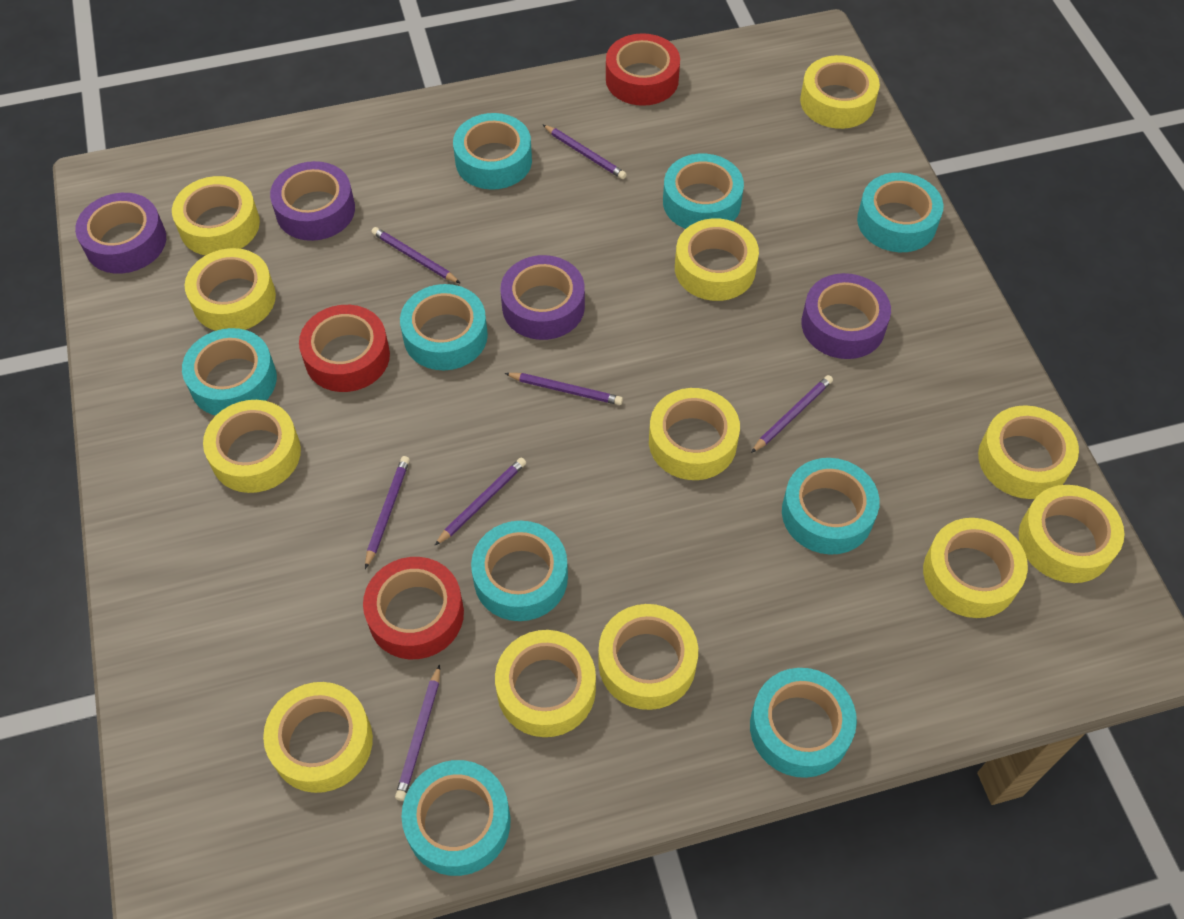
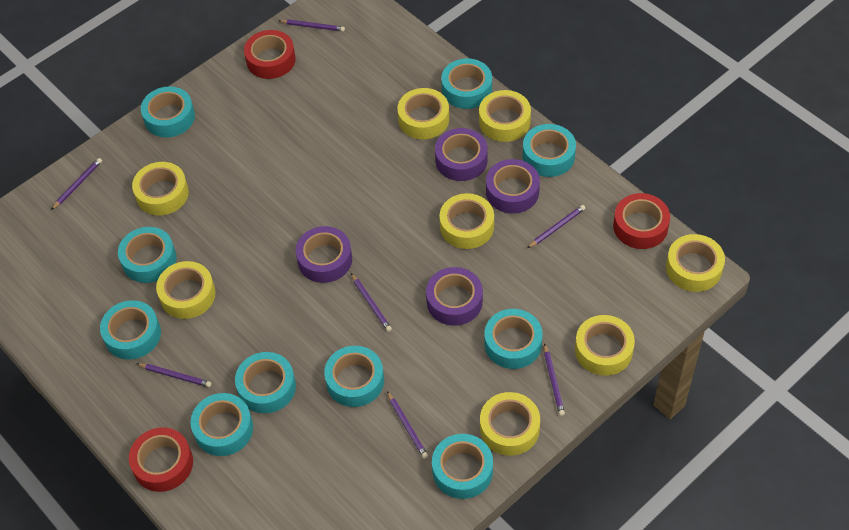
turquoise tape: [182,328,277,416] [400,284,488,370] [402,760,511,876] [453,113,532,190] [471,521,568,621] [663,154,744,229] [750,668,857,778] [782,458,880,555] [857,173,943,252] = 9 -> [100,300,161,360] [118,227,176,283] [141,86,195,137] [191,393,253,456] [235,352,296,413] [324,346,384,407] [432,434,493,499] [441,58,492,109] [484,309,542,369] [523,124,576,177] = 10
yellow tape: [172,176,260,255] [185,248,276,331] [203,400,301,493] [263,682,373,793] [495,630,596,737] [598,604,698,710] [649,388,740,480] [675,218,759,301] [800,55,880,129] [923,518,1028,618] [978,405,1079,499] [1019,485,1125,583] = 12 -> [132,162,189,215] [156,261,216,319] [397,88,449,139] [439,193,494,249] [479,90,531,142] [480,392,540,456] [575,315,635,376] [666,234,725,292] = 8

